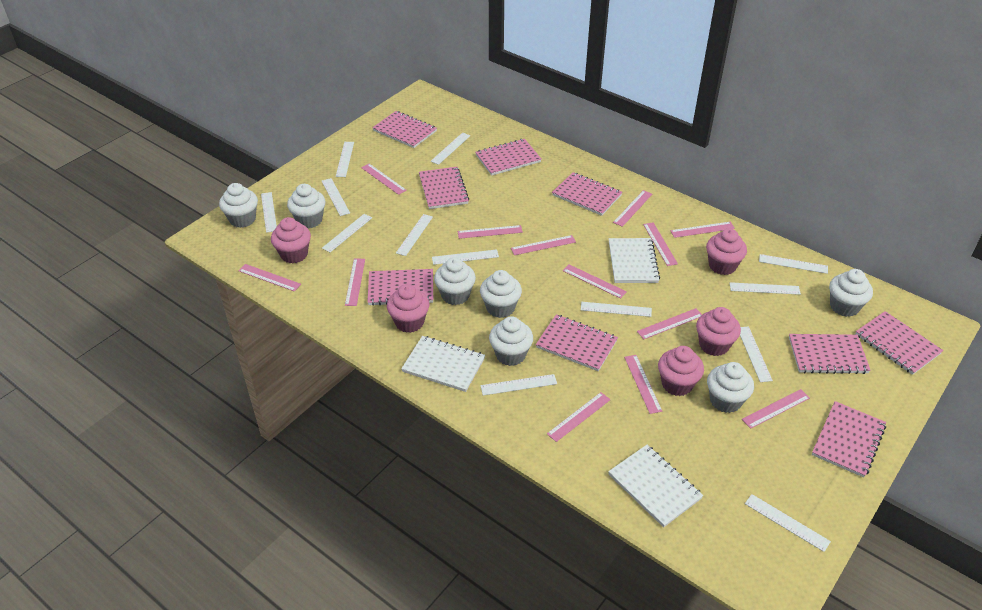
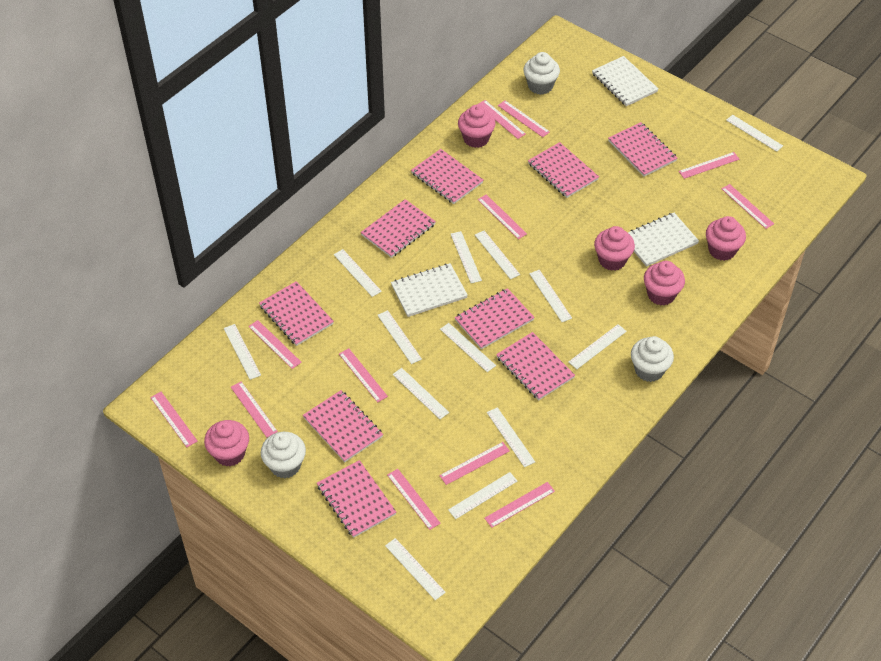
pink ruler: [239,264,301,292] [345,259,365,306] [361,164,407,195] [457,225,523,239] [511,235,576,255] [547,392,611,442] [563,264,627,299] [613,190,652,227] [624,355,662,414] [637,308,702,339] [643,222,678,266] [670,221,735,238] [742,389,810,429] = 13 -> [150,392,198,447] [231,381,278,437] [248,320,302,369] [339,348,388,402] [387,469,441,530] [439,442,510,485] [477,100,526,139] [478,194,527,239] [485,482,555,528] [498,100,550,137] [679,152,740,179] [721,184,774,229] = 12
white cupcake: [219,183,258,228] [287,184,326,228] [434,258,476,305] [480,270,522,318] [489,316,533,366] [707,362,754,413] [829,269,873,317] = 7 -> [261,432,306,478] [523,52,560,95] [631,336,674,382] = 3

